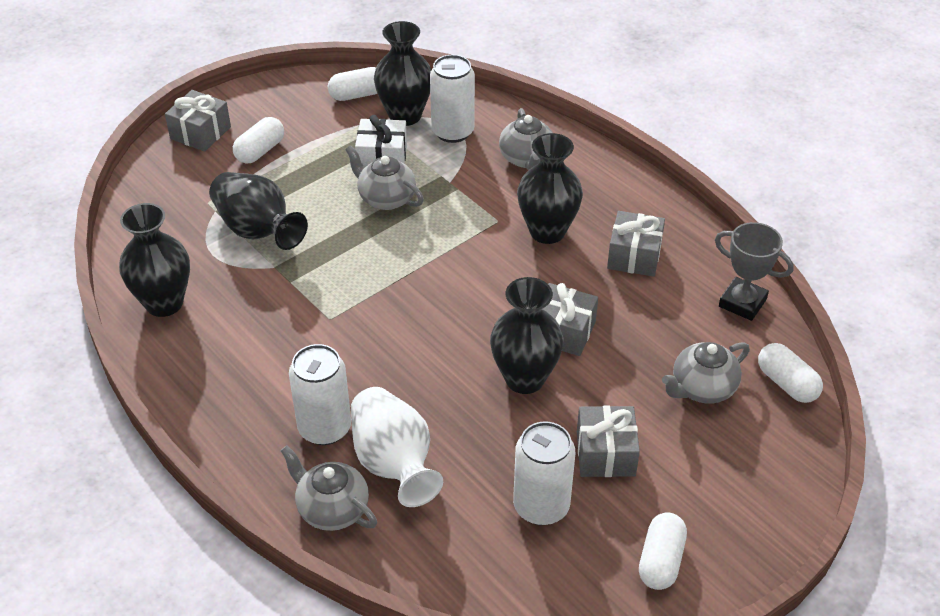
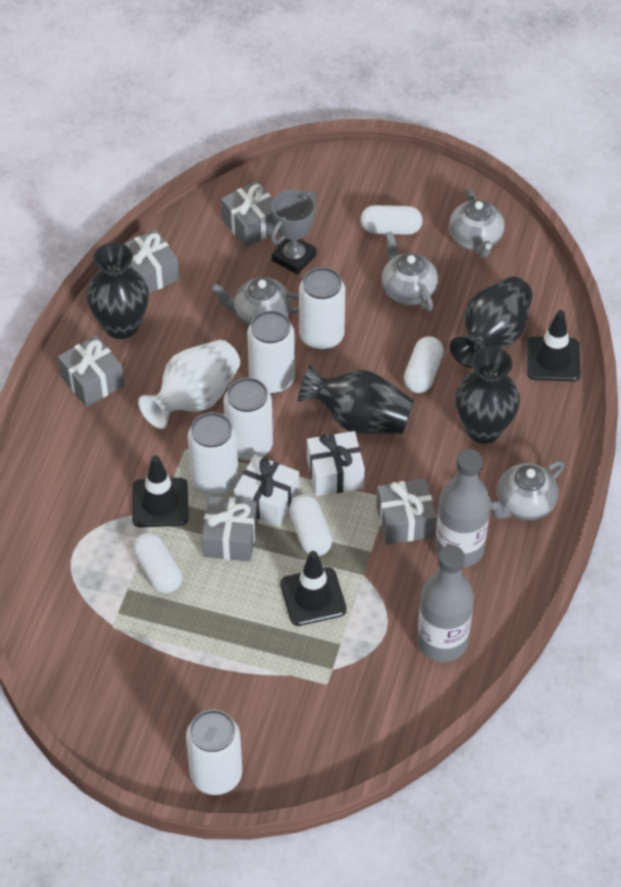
black traffic cone: none = 0 -> [132,455,188,528] [280,551,347,626] [526,310,581,381] = 3
black vase: [119,203,190,317] [209,172,308,250] [374,21,431,126] [490,277,563,394] [517,133,583,244] = 5 -> [86,242,149,339] [298,365,414,434] [450,277,533,368] [455,347,520,444] = 4
grey bottle: none = 0 -> [417,545,474,662] [435,449,491,568] = 2
grey gift: [165,90,231,152] [543,283,598,356] [577,405,640,477] [607,211,665,277] = 4 -> [58,335,124,407] [124,230,179,293] [201,496,258,562] [221,181,275,247] [376,479,437,545] = 5
white can: [289,344,351,445] [430,55,475,143] [513,421,575,525] = 3 -> [186,709,242,795] [188,412,239,496] [224,378,273,461] [247,310,295,394] [299,267,345,350] = 5
white gift: [355,115,407,167] = 1 -> [234,455,299,527] [307,431,365,496] = 2

